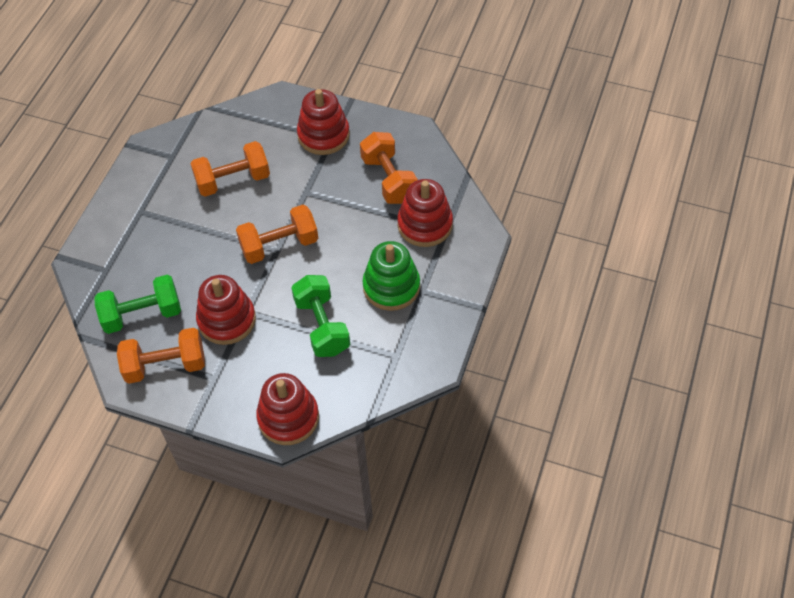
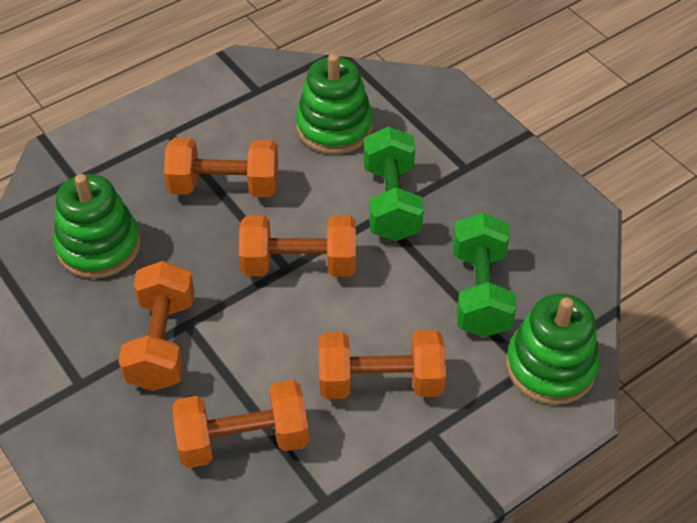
green stacking toy: [362,241,420,311] = 1 -> [54,174,141,279] [296,54,373,154] [506,293,599,405] = 3
orange dumbbell: [117,328,205,384] [190,141,270,197] [236,205,318,264] [360,132,418,204] = 4 -> [119,261,195,391] [164,137,278,197] [173,380,309,468] [239,216,356,277] [319,330,446,399] = 5
red stacking toy: [196,275,256,345] [256,373,319,445] [297,89,350,155] [397,179,453,247] = 4 -> none = 0

